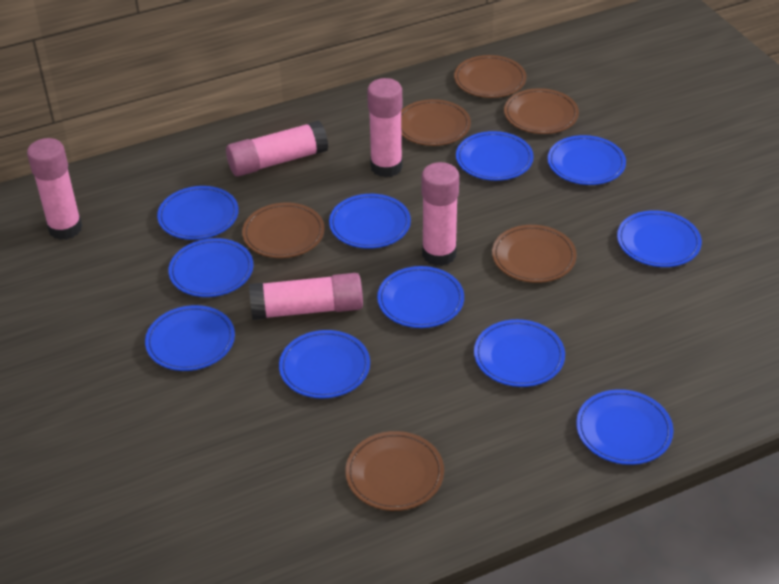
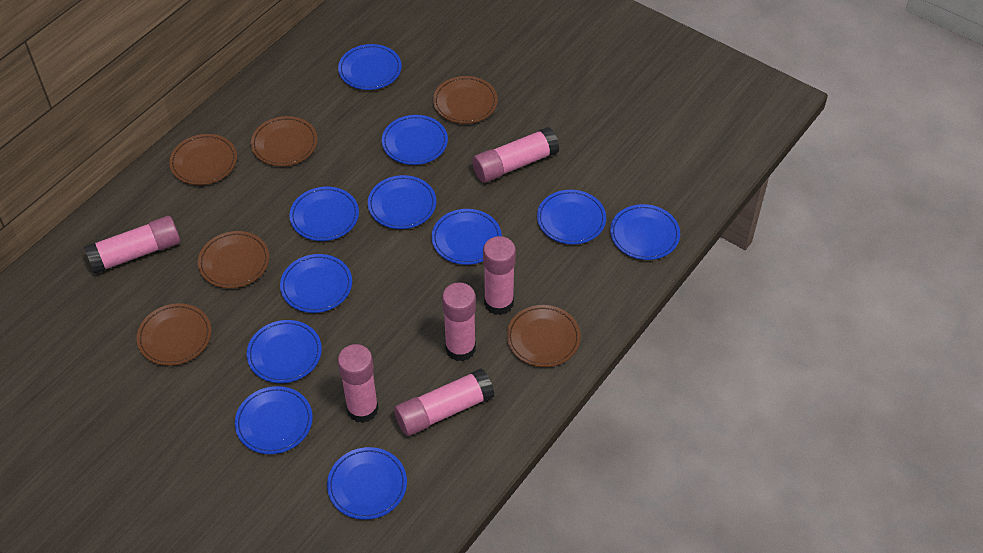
pink glue stick: [27,138,82,240] [226,120,328,177] [249,273,363,320] [367,78,403,178] [421,162,459,266] = 5 -> [84,216,180,274] [338,344,379,423] [394,368,495,436] [442,282,476,361] [472,127,559,183] [483,236,516,315] = 6

